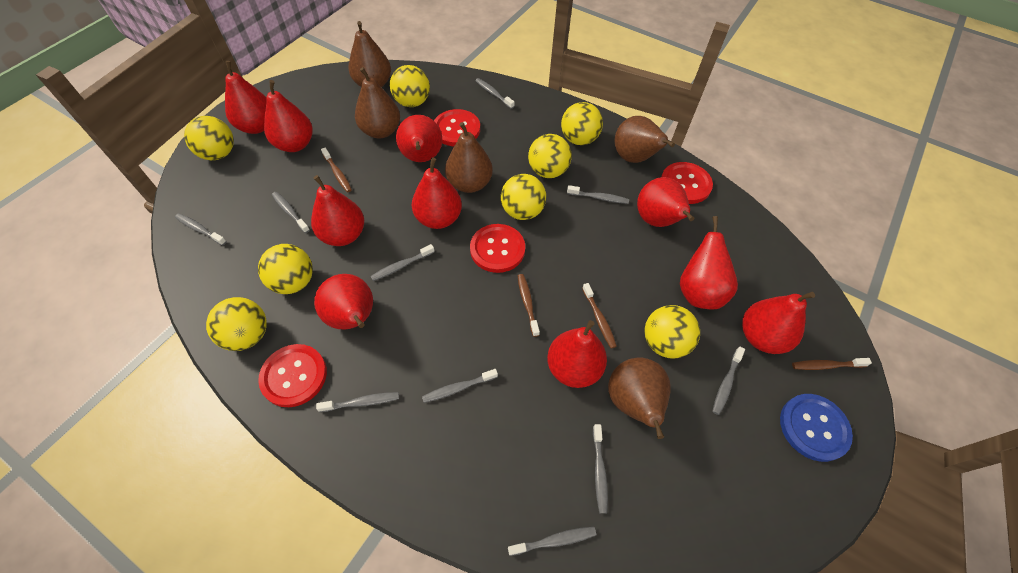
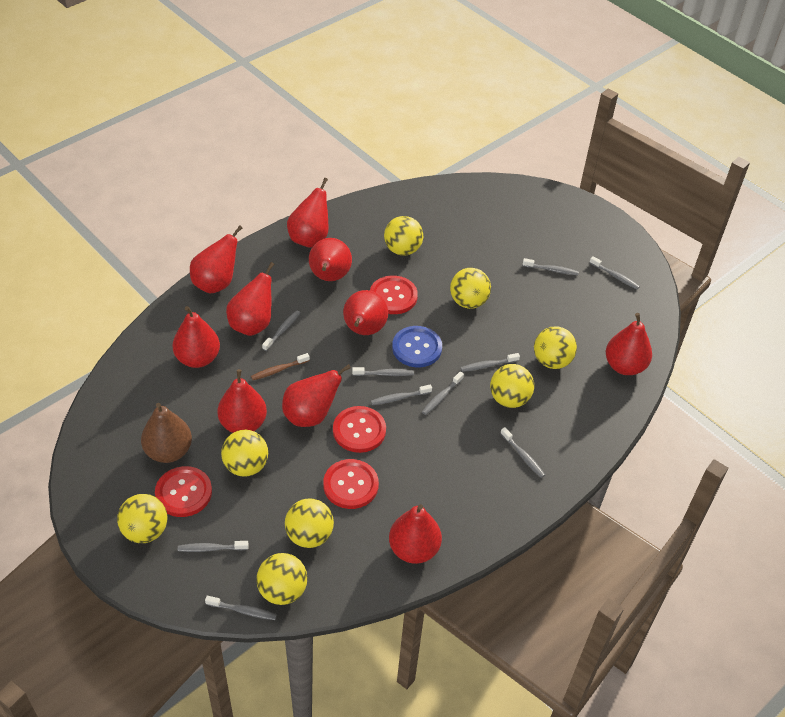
brown pear: [349,21,391,88] [355,67,400,138] [445,122,493,193] [608,358,670,439] [615,116,675,163] = 5 -> [141,403,192,463] = 1
brown toothbrush: [321,148,352,192] [518,274,540,337] [582,283,617,349] [792,358,872,370] = 4 -> [251,353,310,380] = 1

